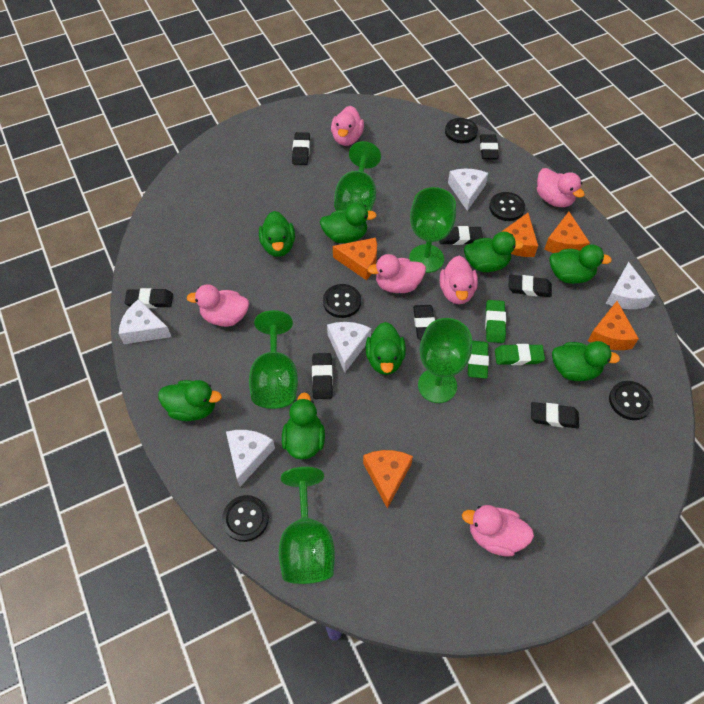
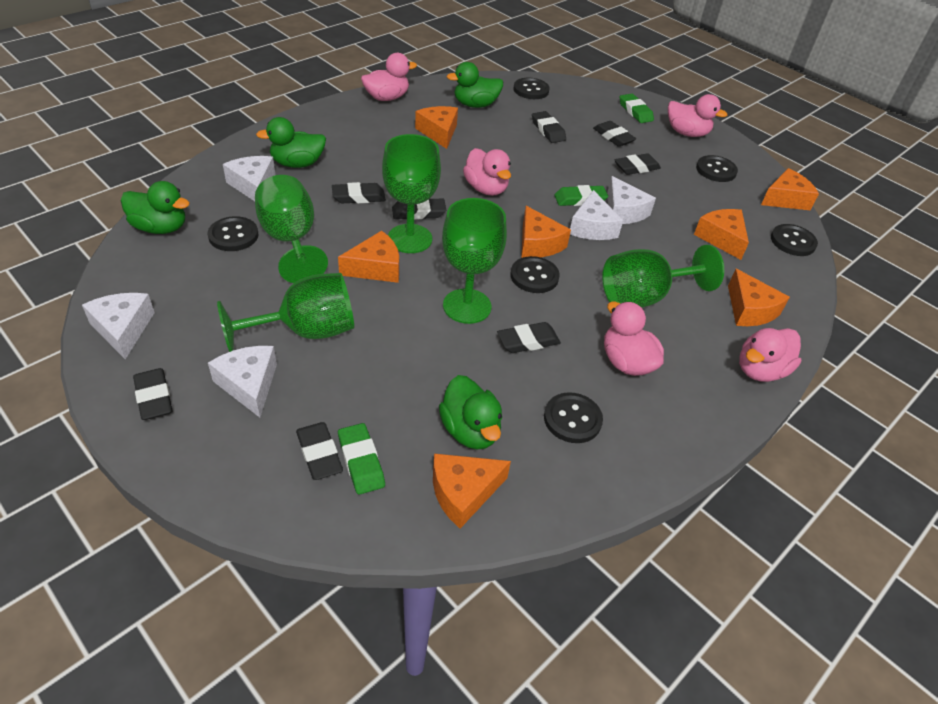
black button: [222,495,269,542] [323,284,361,318] [445,118,478,143] [489,192,525,221] [609,381,653,420] = 5 -> [208,216,258,251] [510,256,560,293] [514,78,550,99] [544,392,603,443] [696,155,738,182] [771,224,818,256] = 6
green duck: [158,380,222,421] [259,211,295,257] [282,392,325,460] [320,203,377,243] [365,322,406,375] [464,232,524,272] [550,244,612,284] [552,341,620,381] = 8 -> [121,181,190,234] [256,117,326,168] [439,375,502,449] [447,62,503,108] = 4
orange cheese: [333,238,377,280] [363,450,413,509] [501,213,538,257] [544,212,590,253] [588,301,639,350] = 5 -> [338,231,399,283] [415,106,458,149] [433,453,511,529] [521,206,571,258] [694,209,749,260] [728,269,790,326] [761,168,819,211] = 7
pink duck: [187,284,249,327] [331,106,364,146] [367,254,426,293] [440,256,478,304] [462,505,534,556] [537,168,585,207] = 6 -> [361,53,417,101] [463,148,511,196] [604,301,664,376] [668,94,728,137] [739,328,801,382] = 5

